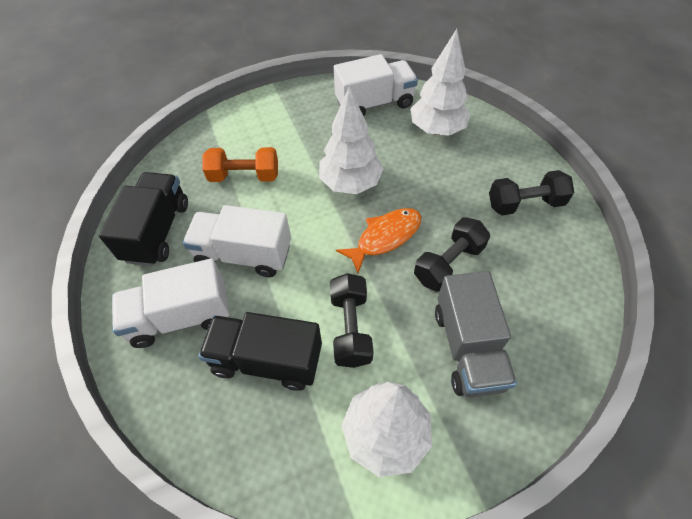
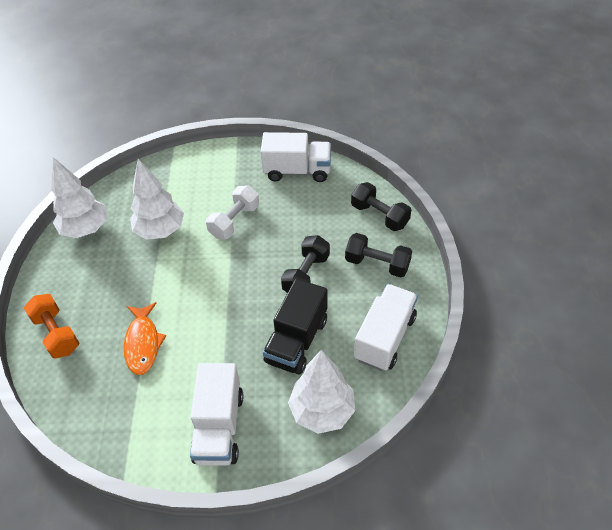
black truck: [99,172,188,266] [198,312,322,391] = 2 -> [263,279,327,375] = 1
grey truck: [435,271,517,397] = 1 -> none = 0
white dumbbell: none = 0 -> [206,185,259,239] = 1

